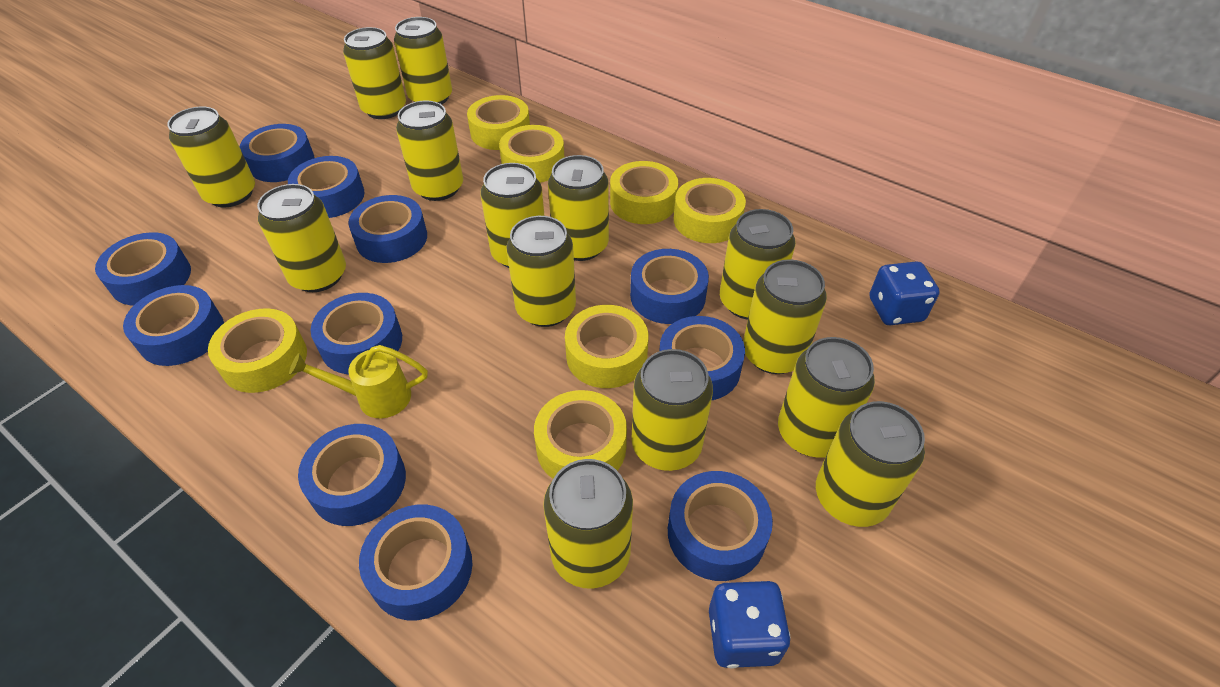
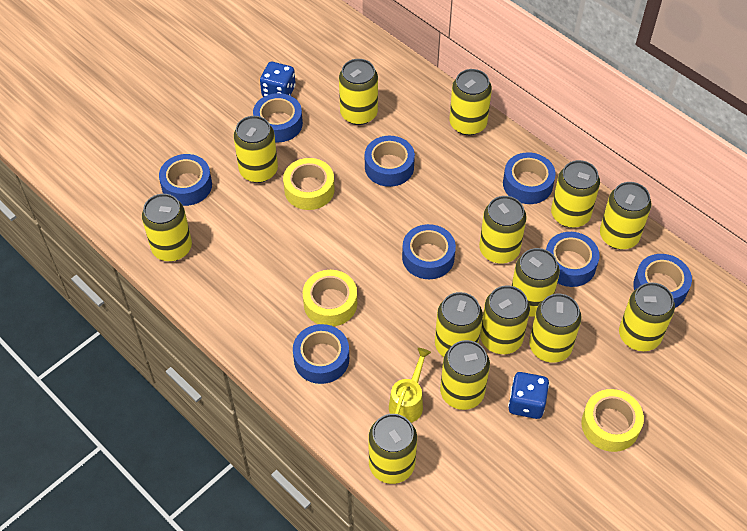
blue tape: [95,232,191,306] [123,285,224,366] [240,124,315,182] [288,156,364,218] [298,424,406,526] [310,293,402,374] [348,195,427,263] [359,505,472,620] [630,249,709,324] [659,316,745,401] [668,471,773,581] = 11 -> [159,154,212,206] [253,93,303,143] [293,324,349,384] [365,136,415,187] [402,224,456,279] [503,152,556,204] [546,232,600,287] [633,254,692,308] = 8
yellow tape: [208,308,307,393] [467,95,530,150] [499,125,564,183] [534,390,627,479] [565,305,648,388] [610,161,678,224] [674,178,746,243] = 7 -> [283,158,335,210] [303,270,357,326] [581,389,644,452] = 3

